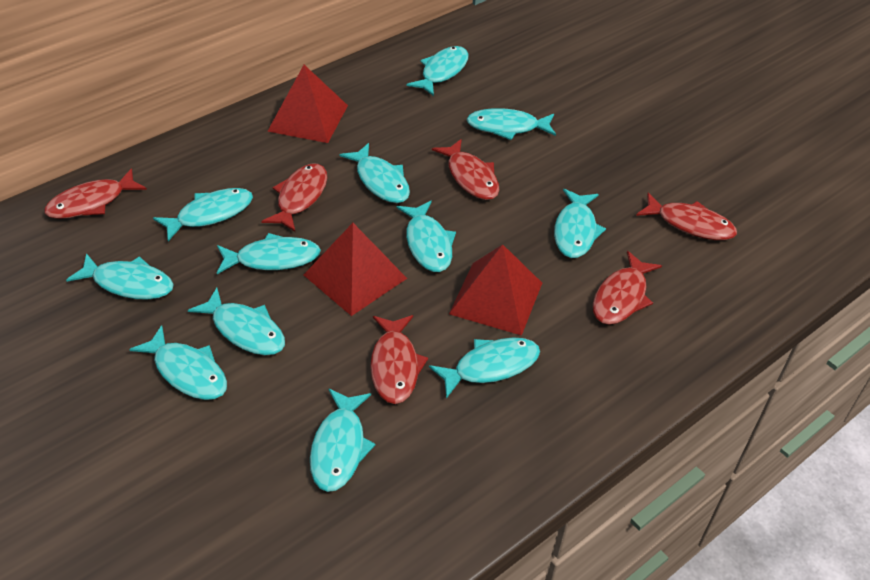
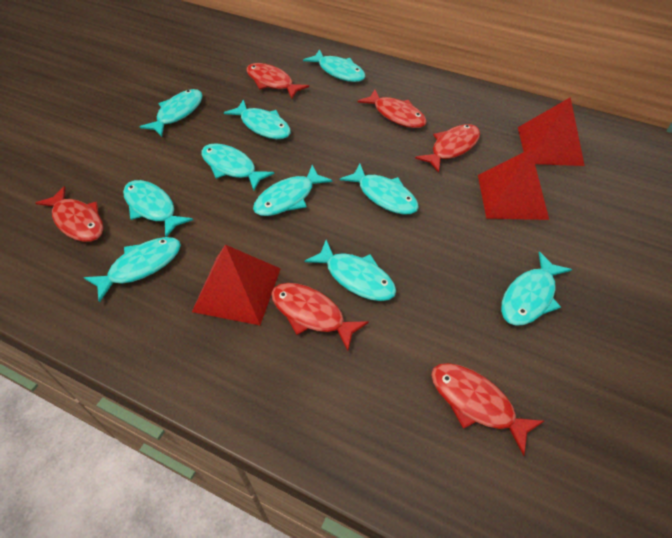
turquoise fish: [66,253,174,300] [129,325,227,400] [153,188,253,241] [188,288,285,355] [217,233,321,274] [310,388,375,492] [339,143,410,203] [397,201,456,272] [407,46,468,96] [429,338,540,399] [466,108,556,140] [554,189,606,258] = 12 -> [84,237,181,303] [123,180,193,237] [139,89,203,137] [201,143,275,191] [224,99,291,139] [253,165,333,216] [303,49,366,82] [305,240,396,301] [340,164,419,215] [501,251,572,326] = 10

